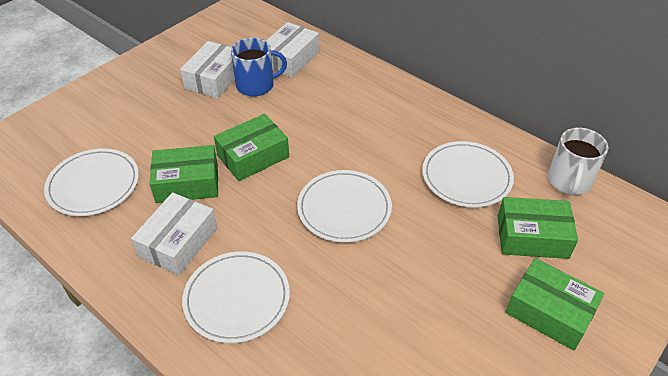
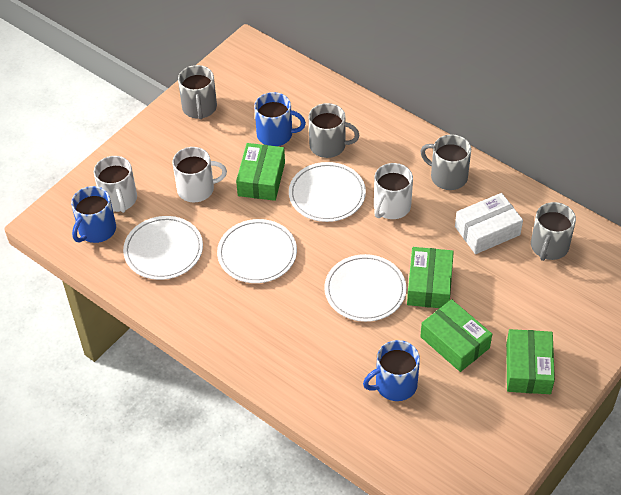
blue mug: [231,38,287,97] = 1 -> [71,186,116,243] [254,92,306,146] [363,340,420,401] = 3
grey mug: none = 0 -> [178,65,217,119] [309,103,359,158] [421,134,471,190] [531,202,576,261] = 4
white box: [131,192,217,275] [180,41,235,98] [266,22,319,78] = 3 -> [455,193,523,254] = 1
white mug: [548,127,608,196] = 1 -> [94,156,137,213] [173,147,227,202] [374,163,413,219] = 3

